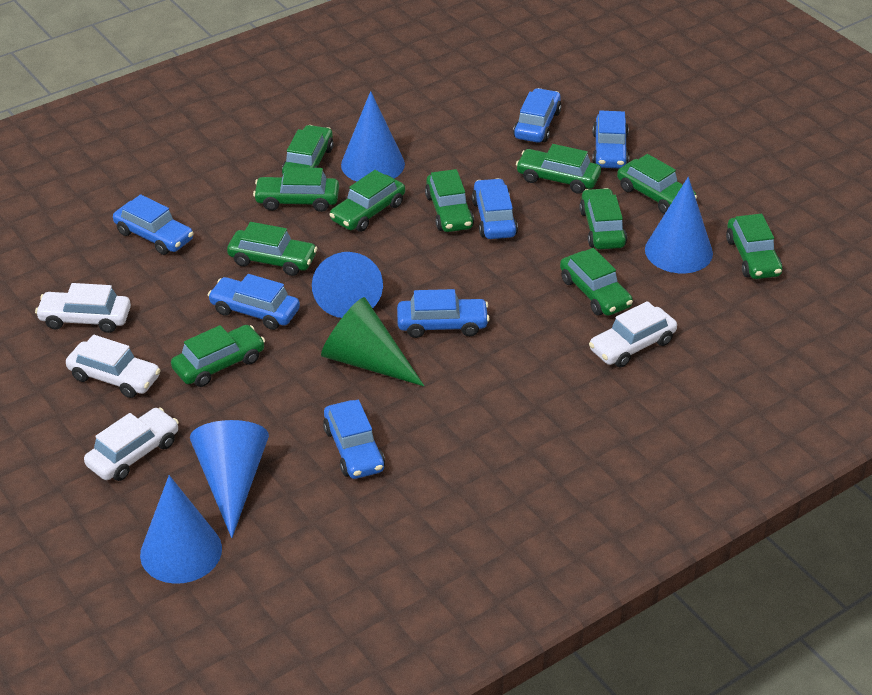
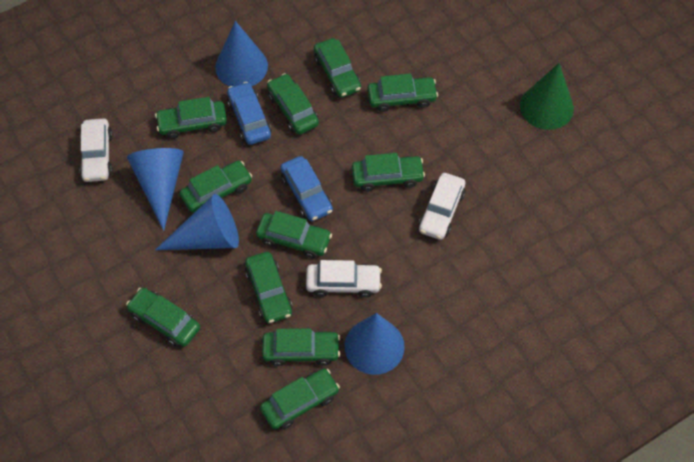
blue car: [113,194,194,255] [208,274,300,330] [323,400,385,479] [397,289,490,338] [472,178,518,239] [513,88,562,143] [592,111,629,169] = 7 -> [227,82,271,145] [280,156,333,221] = 2
blue cone: [140,475,222,584] [190,420,269,538] [312,252,383,318] [341,91,405,181] [645,177,713,273] = 5 -> [127,148,184,231] [155,194,239,250] [215,21,268,87] [345,313,405,375] = 4
white car: [35,283,131,333] [66,335,161,398] [84,408,179,481] [589,301,677,367] = 4 -> [79,118,113,182] [306,260,382,298] [419,173,465,240] = 3

